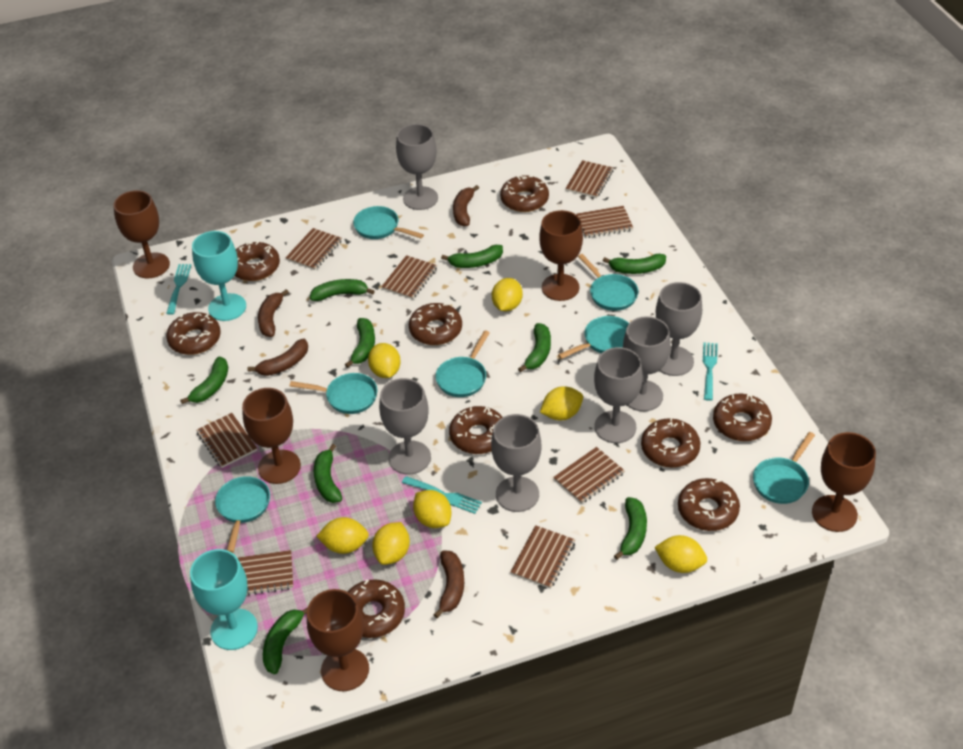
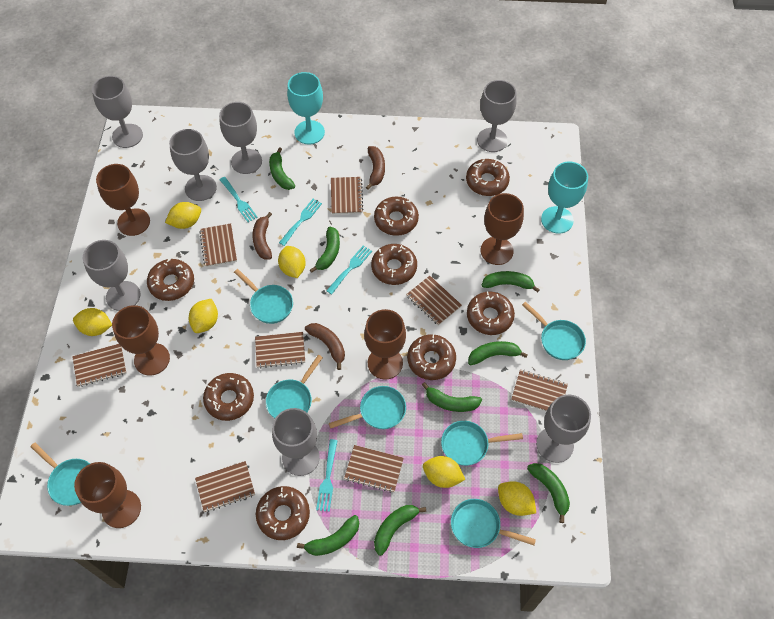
brown banana: [247,339,308,376] [258,289,289,337] [433,550,464,618] [453,185,479,227] = 4 -> [252,212,272,260] [305,323,345,370] [366,146,385,190] = 3
brown donut: [166,312,221,355] [235,242,280,281] [348,579,405,638] [409,303,462,345] [449,406,503,454] [500,175,549,212] [641,417,701,468] [678,478,740,531] [713,394,772,441] = 9 -> [147,259,194,301] [203,373,254,421] [256,486,310,540] [371,244,417,285] [374,197,419,236] [407,334,456,380] [466,159,510,196] [467,292,515,335] = 8
green banana: [180,357,228,404] [263,607,308,674] [310,279,375,301] [314,444,342,503] [345,318,375,368] [441,245,503,268] [518,323,551,372] [603,254,666,274] [614,497,647,560] = 9 -> [269,147,295,190] [297,515,359,556] [310,226,340,273] [374,505,426,556] [422,382,482,412] [468,341,528,365] [481,271,540,293] [527,463,570,523] = 8
grey goblet: [379,378,431,475] [396,124,438,210] [491,414,541,512] [594,347,643,443] [623,316,671,412] [656,282,702,376] = 6 -> [83,240,140,311] [92,76,143,148] [169,129,217,201] [219,102,262,174] [272,408,320,476] [477,80,516,152] [536,395,591,463] = 7
turquoise fork: [166,264,191,315] [402,476,482,514] [703,342,718,401] = 3 -> [220,177,258,223] [279,199,322,246] [316,439,338,512] [326,246,372,294] = 4
yellow lemon: [316,517,369,554] [368,343,401,378] [372,522,410,565] [413,490,452,528] [492,278,523,311] [540,386,583,420] [655,535,707,573] = 7 -> [73,308,112,336] [165,202,201,229] [189,299,218,333] [278,246,306,278] [423,456,465,488] [498,481,536,516] = 6

